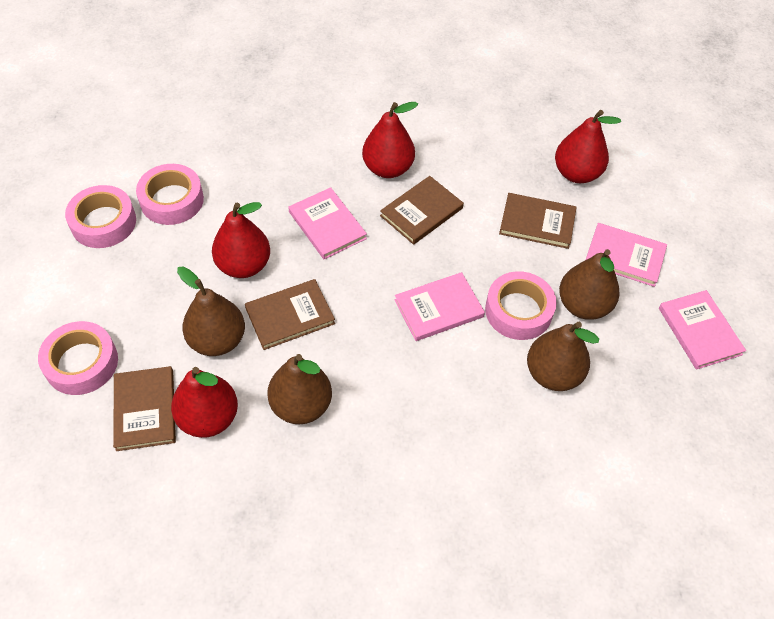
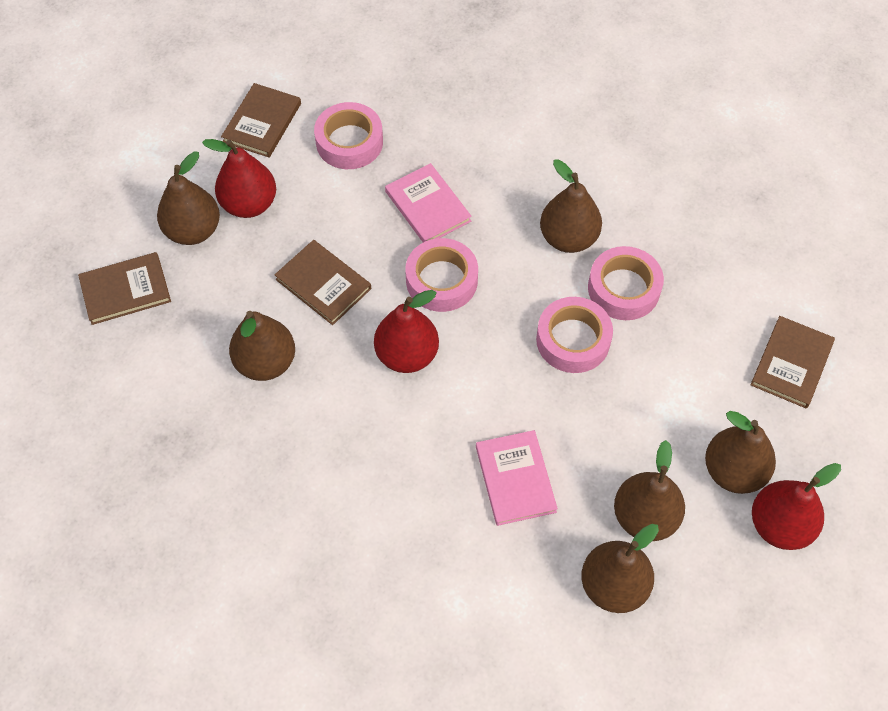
brown pear: [177,266,245,356] [267,354,332,424] [527,322,599,391] [559,249,620,320] = 4 -> [157,151,220,245] [229,311,295,381] [540,159,602,253] [581,524,659,613] [614,440,685,541] [705,411,776,494] = 6
pink book: [288,187,367,259] [395,272,485,341] [586,223,667,287] [659,290,746,370] = 4 -> [385,163,472,242] [476,430,558,526] = 2
red pear: [171,367,238,438] [212,202,270,278] [362,102,418,178] [555,110,621,183] = 4 -> [202,139,276,218] [374,290,439,373] [752,463,841,550] = 3

